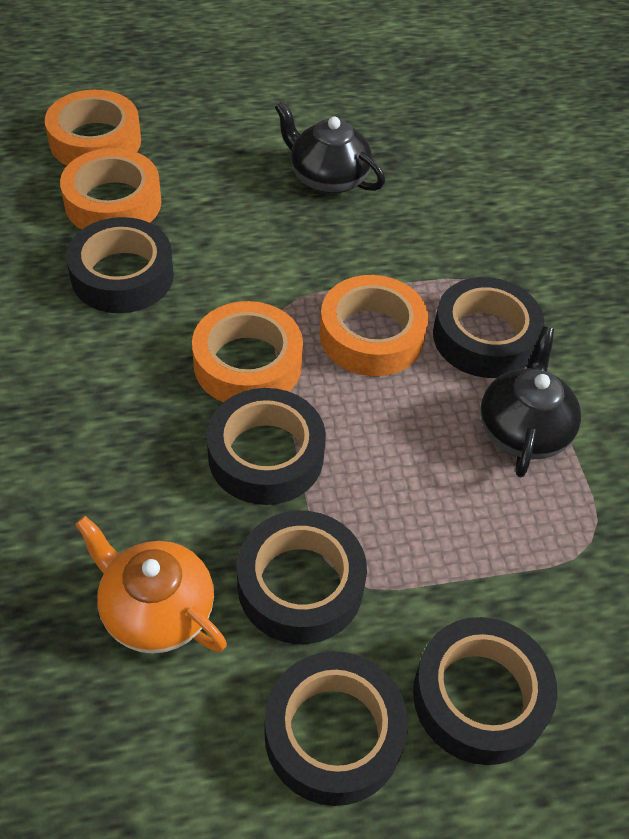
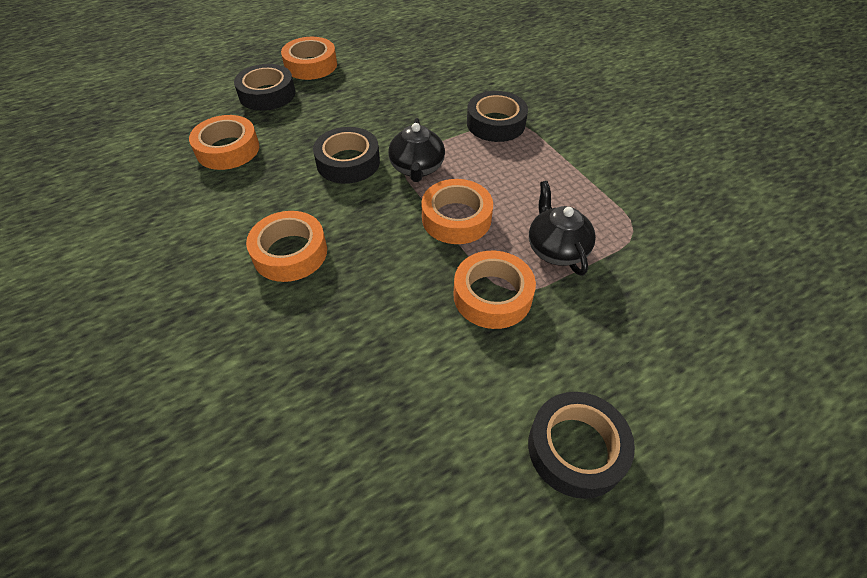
black tape: [66,217,174,313] [207,388,326,505] [237,511,367,644] [264,651,408,806] [413,617,557,765] [433,277,544,378] = 6 -> [234,64,295,111] [313,127,380,184] [467,91,528,142] [528,392,635,499] = 4
orange tape: [45,90,141,166] [60,148,162,229] [192,301,303,402] [319,275,428,376] = 4 -> [189,115,259,170] [246,211,327,282] [281,37,337,80] [422,179,493,244] [453,251,536,329] = 5
orange teapot: [75,516,227,654] = 1 -> none = 0

